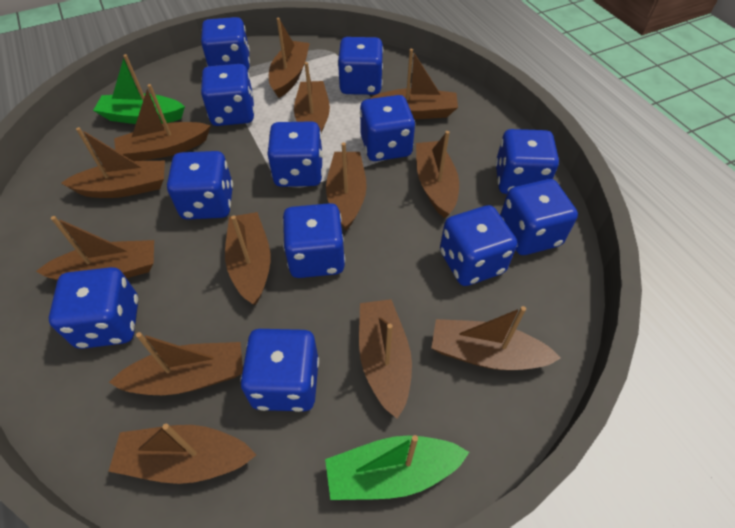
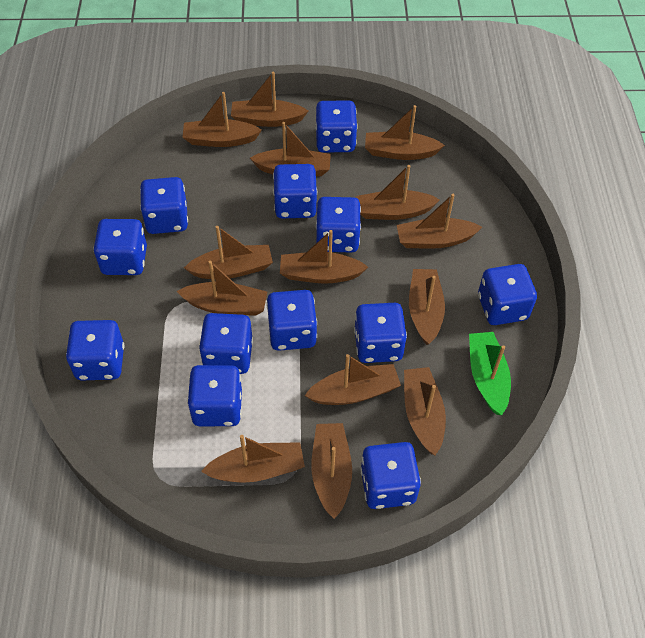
brown boat: [36,216,154,280] [61,127,165,198] [108,424,256,484] [109,332,243,395] [114,84,211,161] [225,212,270,305] [269,18,310,98] [294,62,330,133] [326,142,367,230] [359,299,412,419] [369,49,458,119] [416,131,459,218] [431,306,560,370] = 13 -> [177,261,267,315] [182,92,262,147] [184,226,273,279] [201,435,305,483] [231,72,308,127] [250,122,331,177] [280,230,368,284] [304,354,401,405] [311,423,352,519] [356,165,440,220] [365,105,445,160] [397,194,482,249] [404,367,446,455] [409,269,445,345] = 14
green boat: [93,54,185,124] [325,435,469,500] = 2 -> [469,332,511,415] = 1

